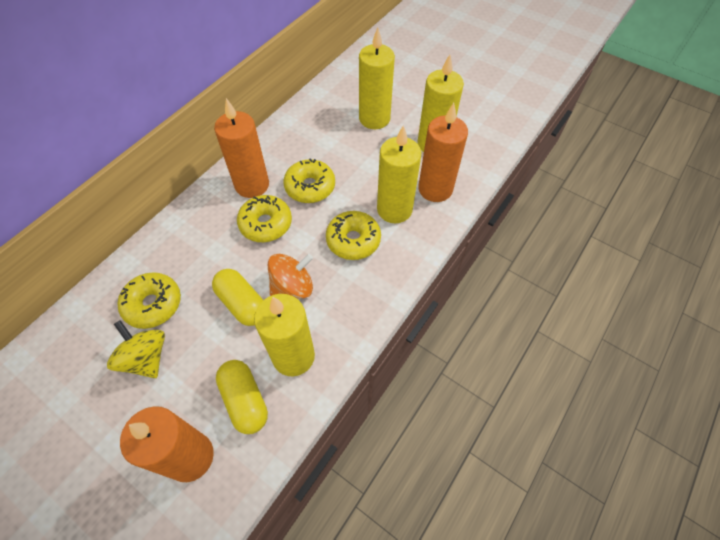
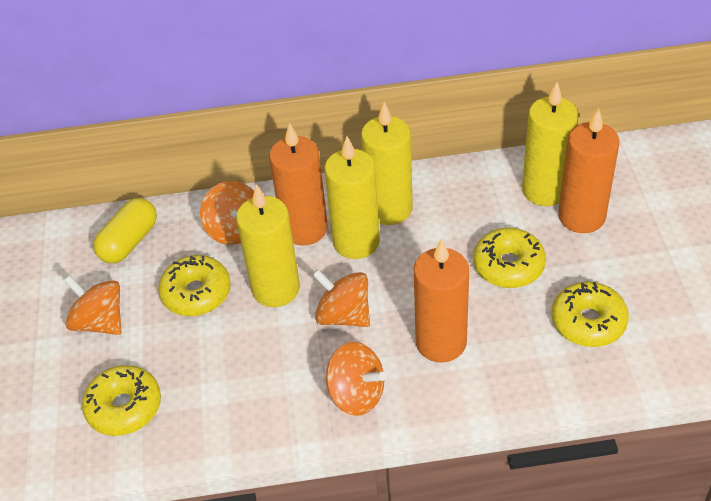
orange spinning top: [268,254,313,299] = 1 -> [64,275,122,335] [200,181,254,245] [312,269,370,327] [326,342,386,416] = 4
yellow capsule: [212,269,263,326] [216,360,268,434] = 2 -> [93,198,157,263] = 1
yellow spinning top: [107,320,165,378] = 1 -> none = 0

